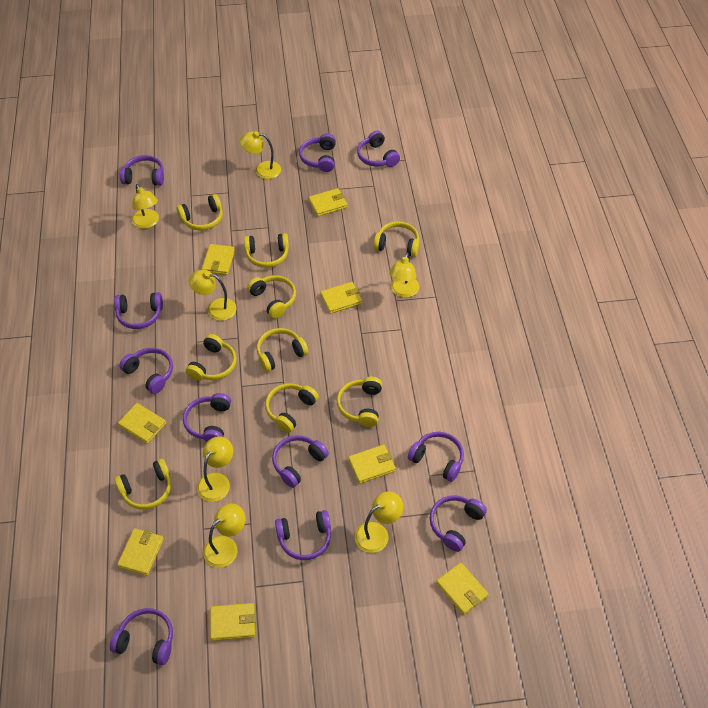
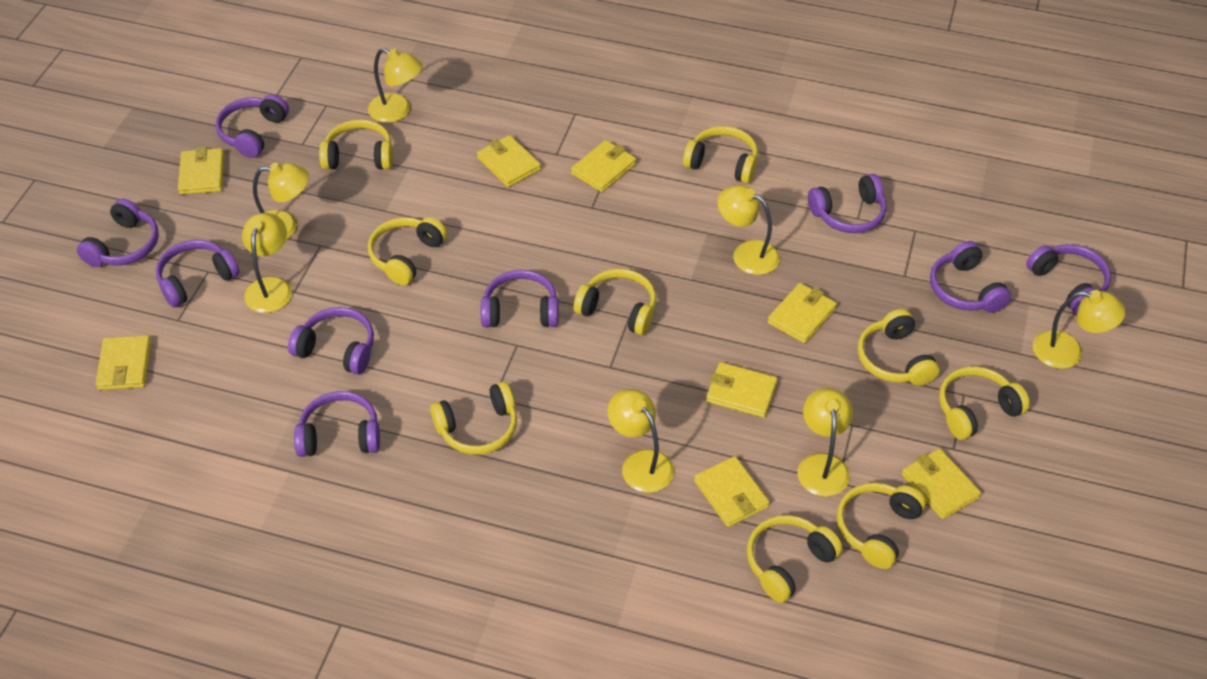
purple headphones: [110,608,173,665] [114,292,163,329] [119,348,173,394] [120,155,164,186] [183,393,231,442] [272,435,329,488] [275,510,331,560] [299,133,336,172] [357,131,400,167] [408,432,464,482] [430,495,487,552] = 11 -> [77,198,159,267] [156,240,240,307] [215,94,289,158] [288,307,374,375] [294,391,380,457] [481,270,558,327] [808,174,887,233] [930,241,1011,313] [1026,244,1111,314] = 9

